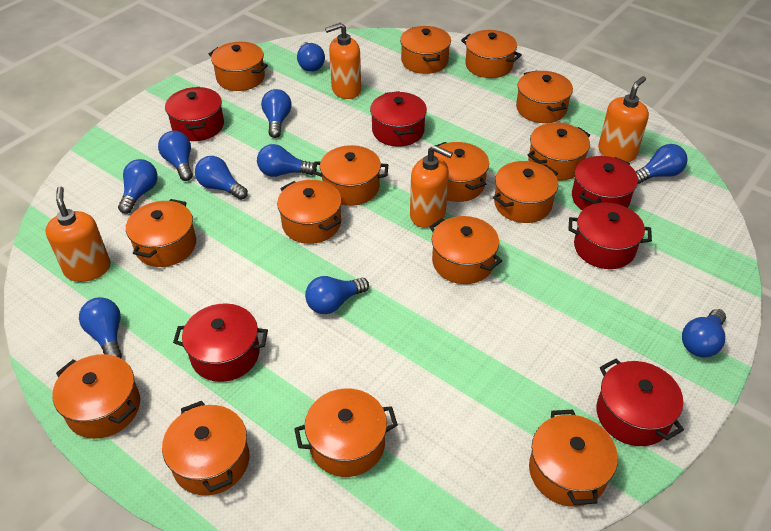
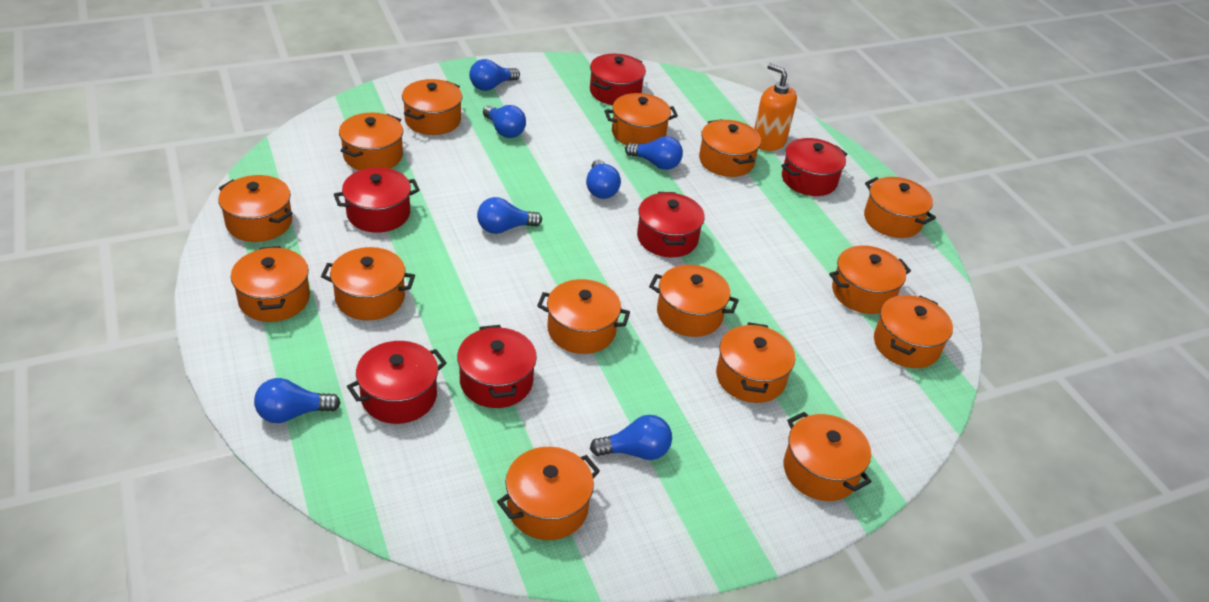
blue light bulb: [79,297,122,358] [118,159,158,214] [158,131,193,181] [195,156,248,200] [257,144,317,177] [261,89,291,138] [297,42,325,72] [305,276,369,314] [636,144,687,184] [682,309,726,358] = 10 -> [254,378,341,423] [469,59,520,91] [477,197,542,234] [483,105,526,138] [586,159,621,199] [590,415,672,460] [625,136,683,170] = 7
orange soap dispenser: [45,186,111,282] [325,22,361,99] [410,145,453,228] [598,76,649,162] = 4 -> [754,64,797,151] = 1

